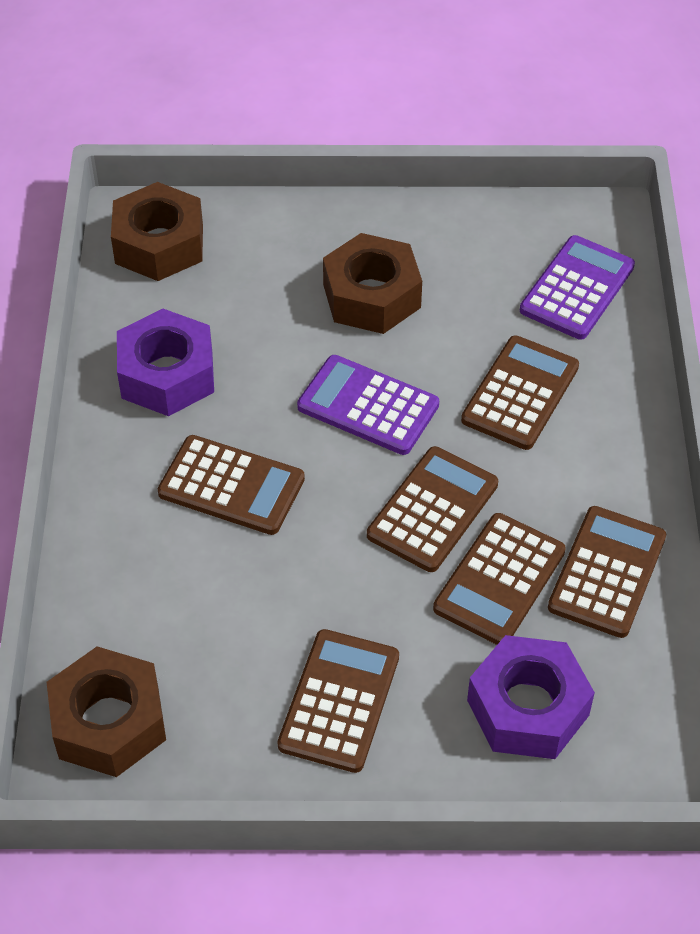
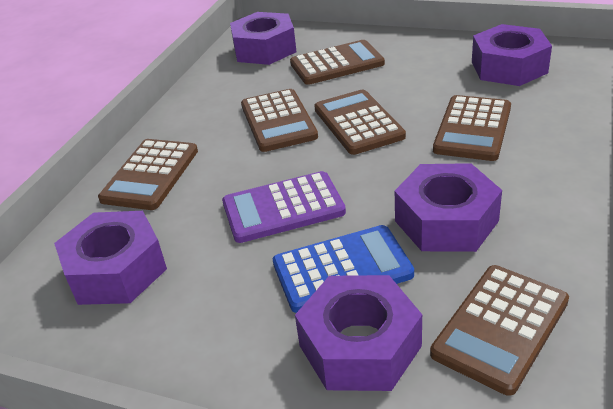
blue calculator: none = 0 -> [273,225,414,313] = 1
brown nut: [47,646,166,777] [111,182,203,281] [323,233,422,334] = 3 -> none = 0
purple calculator: [297,355,439,455] [520,235,635,340] = 2 -> [222,171,346,243] = 1
purple nut: [117,309,214,416] [467,635,595,759] = 2 -> [54,211,167,305] [230,12,296,65] [295,275,422,391] [395,163,502,252] [472,24,552,86] = 5

